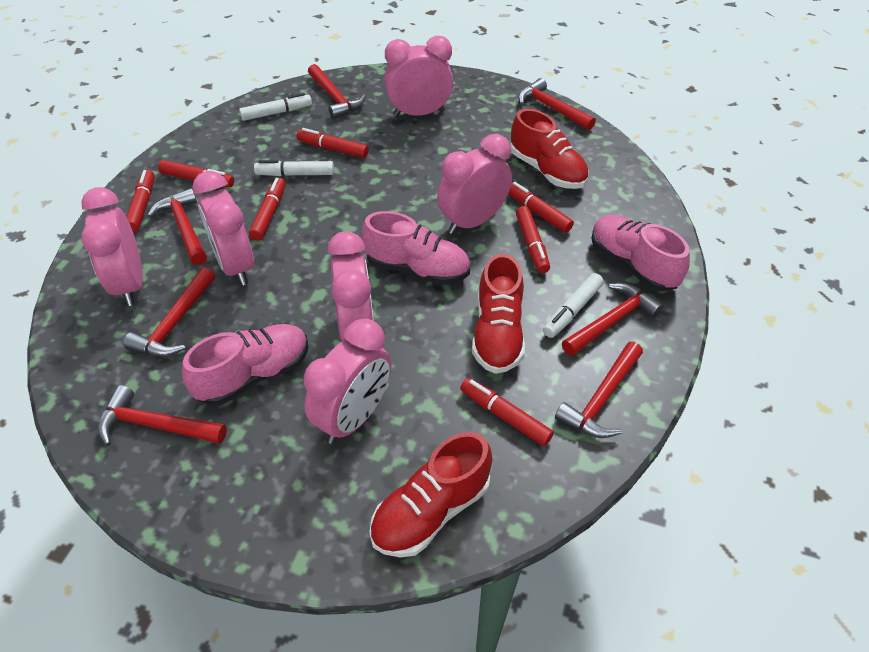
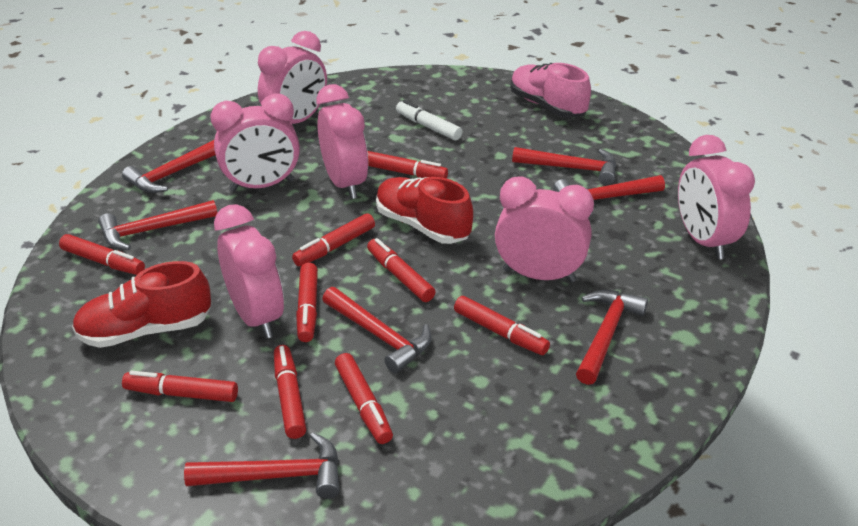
pink shoe: [182,324,309,406] [361,211,470,285] [591,215,690,291] = 3 -> [510,63,591,118] = 1
red marker: [126,170,155,232] [158,160,234,187] [249,178,286,241] [297,128,369,158] [460,378,554,446] [508,182,574,233] [516,206,550,273] = 7 -> [59,234,145,275] [122,371,238,402] [274,345,306,439] [292,213,375,266] [296,263,318,342] [335,353,393,444] [367,238,435,302] [368,151,448,179] [454,296,550,355] = 9
red shoe: [369,432,492,557] [472,254,525,374] [511,109,589,189] = 3 -> [72,261,211,348] [376,177,473,244] = 2
white marker: [239,93,312,121] [254,160,334,176] [543,273,604,338] = 3 -> [396,100,462,140] = 1

